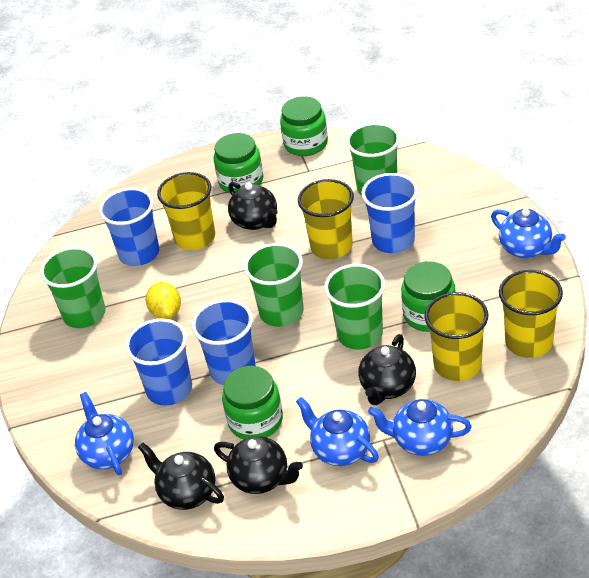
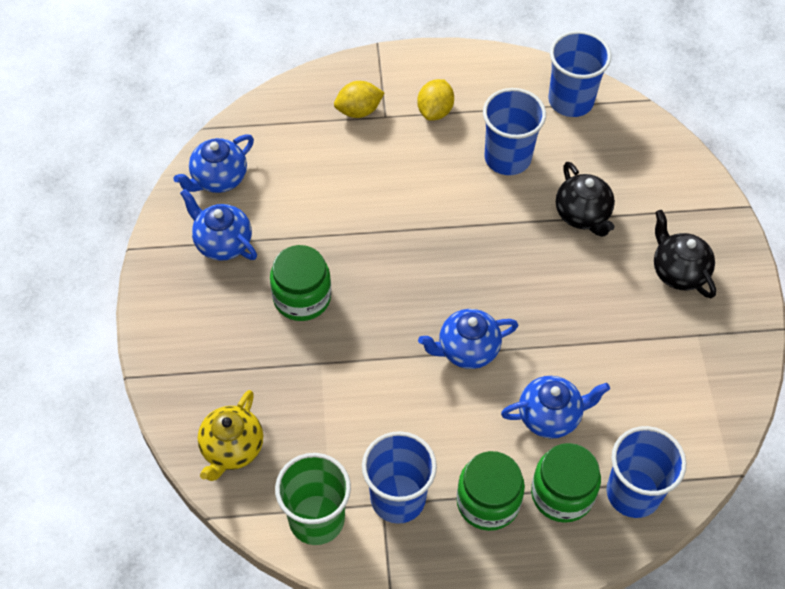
black teapot: [138,443,224,510] [214,436,303,494] [228,182,278,230] [358,334,416,405] = 4 -> [556,162,615,237] [654,210,716,298] = 2
green cup: [40,247,105,328] [244,243,304,327] [324,264,385,349] [346,123,400,196] = 4 -> [275,453,351,545] = 1
green jar: [214,133,263,193] [222,366,283,439] [280,96,328,156] [401,261,456,332] = 4 -> [270,245,331,321] [457,451,525,531] [531,443,601,523] = 3
yellow cup: [157,172,215,250] [298,179,354,259] [424,292,488,381] [499,270,563,358] = 4 -> none = 0
yellow lemon: [146,282,181,319] = 1 -> [334,81,384,118] [417,79,454,120] = 2
yellow teapot: none = 0 -> [198,390,263,481] = 1

